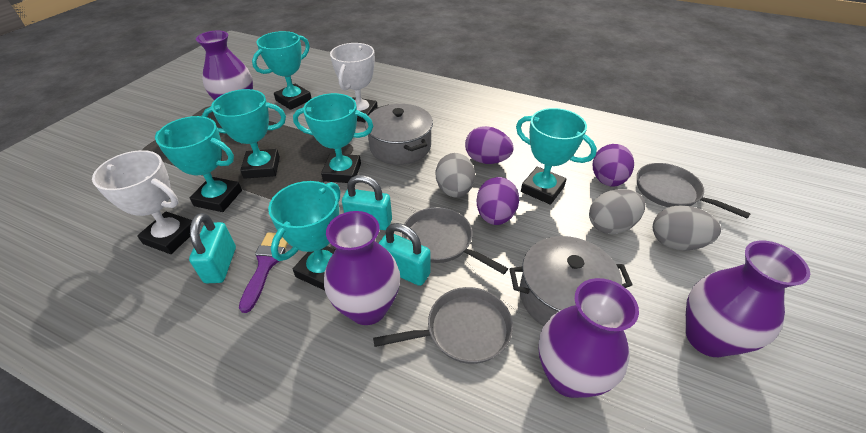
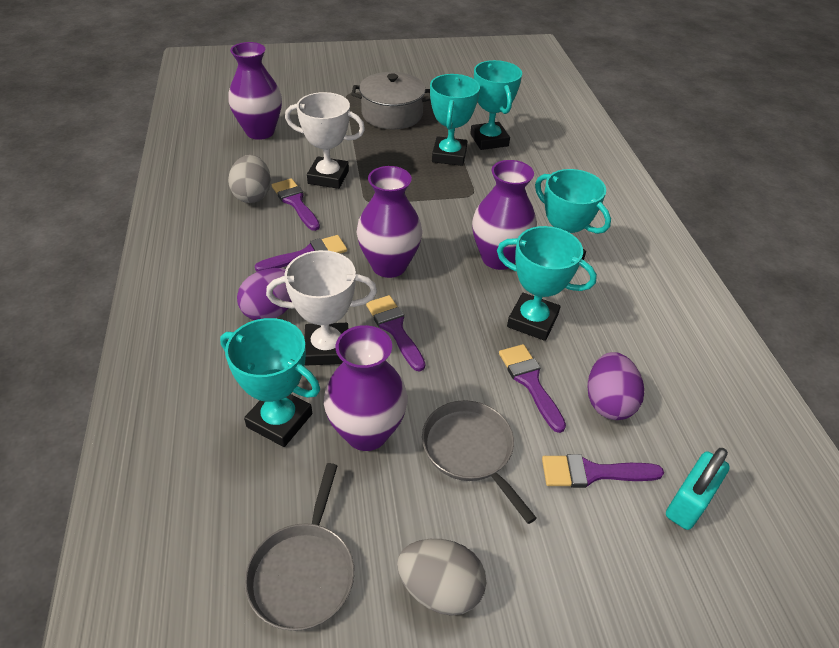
grey egg: [436,153,475,198] [589,189,645,234] [653,205,721,251] = 3 -> [228,155,271,203] [397,539,486,616] = 2
grey pan: [373,287,513,364] [402,207,508,274] [637,163,751,219] = 3 -> [244,463,354,631] [422,400,537,524] = 2
grey pot: [365,104,433,165] [510,236,632,326] = 2 -> [351,72,431,129] = 1
purple brush: [239,232,288,313] = 1 -> [255,235,347,272] [272,178,320,231] [366,295,425,372] [499,344,566,433] [542,454,664,488] = 5
purple egg: [465,126,514,164] [476,177,519,225] [593,144,634,187] = 3 -> [237,268,292,320] [587,352,644,420] = 2
turquoise padlock: [189,213,236,283] [342,175,392,230] [379,223,431,286] = 3 -> [666,448,730,530] = 1
turquoise trophy: [155,116,242,212] [202,89,286,179] [252,31,312,110] [268,181,341,290] [293,93,373,183] [516,108,597,205] = 6 -> [220,318,320,447] [430,74,480,166] [470,60,522,150] [497,226,597,341] [535,169,611,260] = 5

